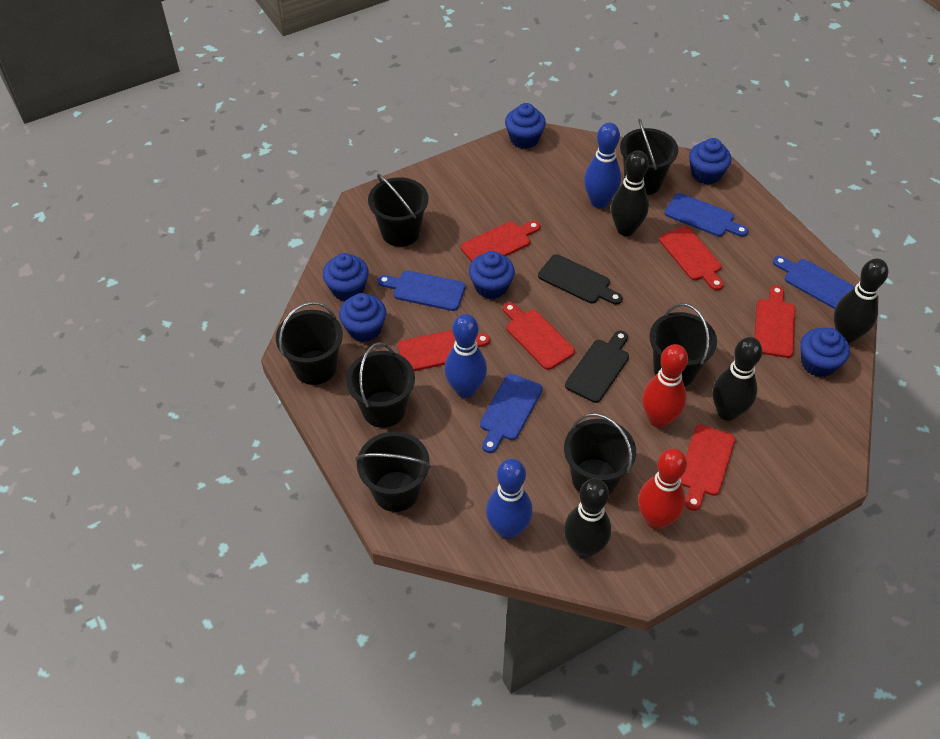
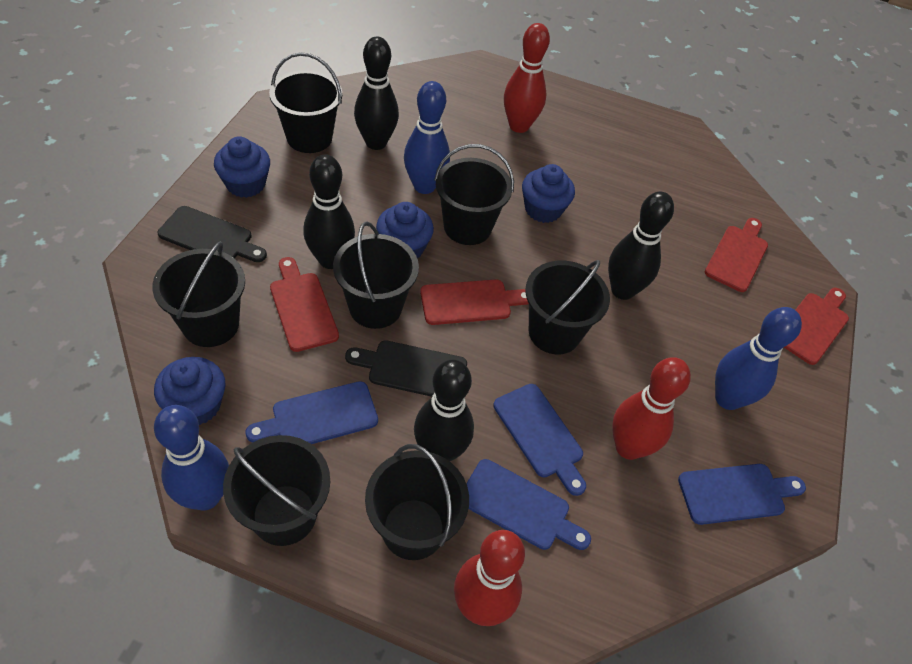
blue cupcake: [323,253,369,301] [339,293,386,342] [469,251,515,299] [505,103,546,149] [689,138,732,184] [800,328,850,377] = 6 -> [154,357,226,425] [214,136,270,198] [376,202,434,258] [522,164,575,223] = 4
red bowling pin: [638,449,687,530] [642,344,688,428] = 2 -> [454,530,525,626] [504,23,550,133] [612,357,691,460] = 3
red cutting board: [398,330,490,371] [461,221,540,262] [503,302,575,370] [659,226,724,290] [680,424,735,511] [754,285,795,358] = 6 -> [270,257,339,352] [420,279,529,325] [705,218,768,292] [784,288,849,365] = 4

